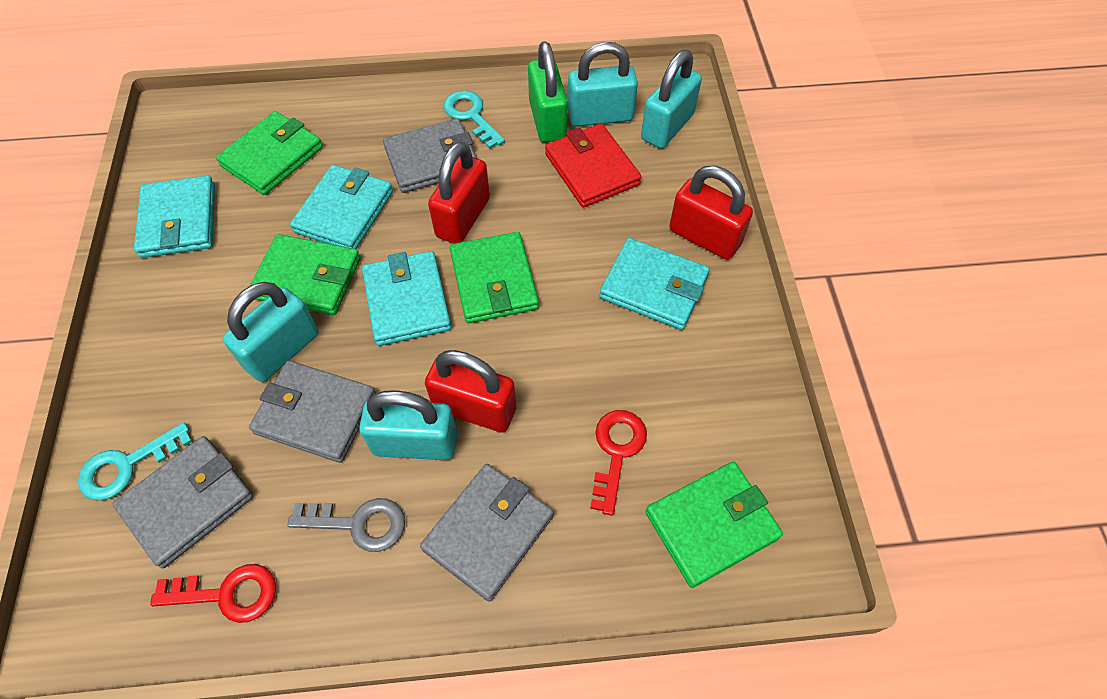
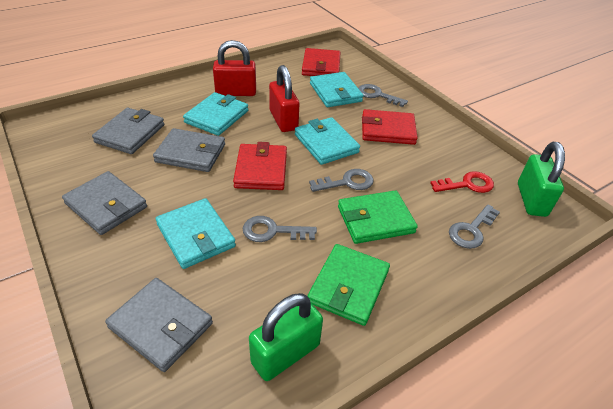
green padlock: [528,41,568,143] = 1 -> [249,293,323,381] [518,142,565,217] = 2
green wallet: [216,111,323,195] [250,234,360,315] [450,232,539,323] [646,462,783,588] = 4 -> [308,244,390,326] [338,190,418,244] = 2
grey key: [287,498,405,552] = 1 -> [243,216,317,242] [309,169,374,192] [358,84,408,107] [449,205,500,249] = 4
red key: [150,564,276,623] [590,410,647,516] = 2 -> [430,171,494,193] = 1
red padlock: [425,350,516,433] [428,142,490,244] [669,166,753,260] = 3 -> [213,40,256,96] [269,65,299,132] = 2
red wallet: [545,124,642,208] = 1 -> [233,142,287,190] [302,48,341,76] [362,109,418,145] = 3
turquoise key: [78,422,193,500] [444,90,505,149] = 2 -> none = 0
turquoise padlock: [222,282,319,382] [359,390,457,460] [568,42,638,127] [641,50,702,149] = 4 -> none = 0

